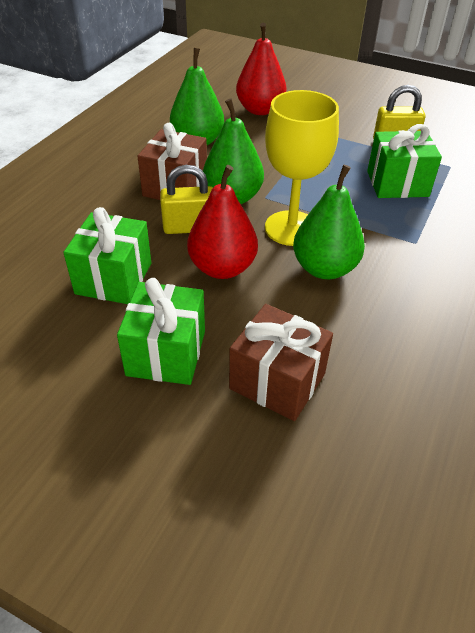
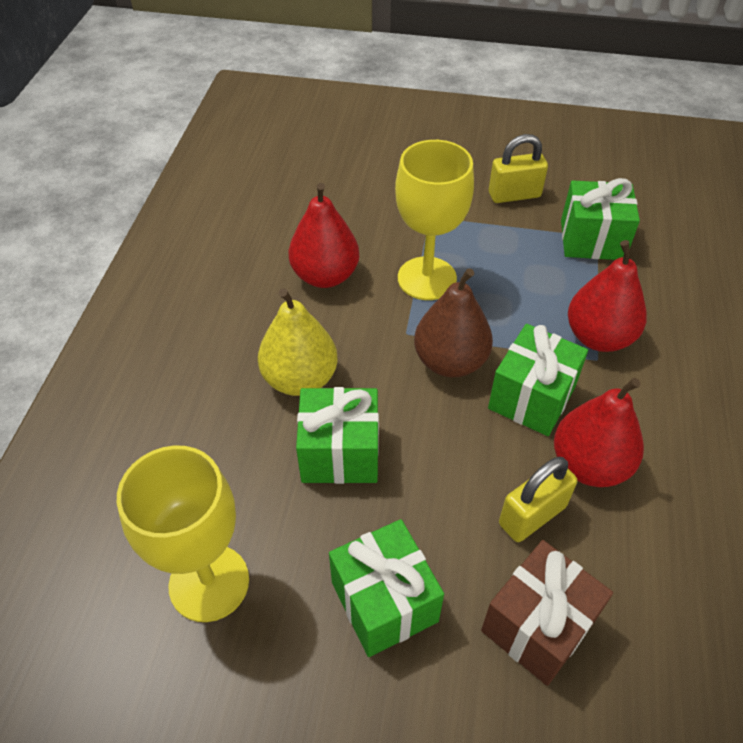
brown gift: [138,123,207,200] [229,304,333,421] = 2 -> [481,540,613,686] = 1
brown pear: none = 0 -> [414,268,493,377] = 1
green gift: [63,207,151,304] [117,278,205,385] [367,124,442,198] = 3 -> [296,387,379,484] [329,519,444,657] [488,324,588,436] [561,178,640,260] = 4
green pear: [170,48,224,145] [203,98,264,204] [293,164,365,279] = 3 -> none = 0
red pear: [187,165,258,279] [236,23,286,115] = 2 -> [289,183,359,288] [554,378,644,487] [568,240,647,352] = 3
yellow goblet: [265,90,339,246] = 1 -> [117,445,249,622] [395,140,474,300] = 2
yellow pear: none = 0 -> [258,288,338,396] = 1

